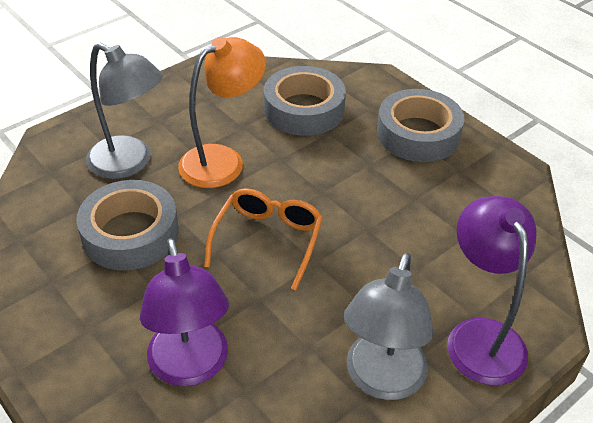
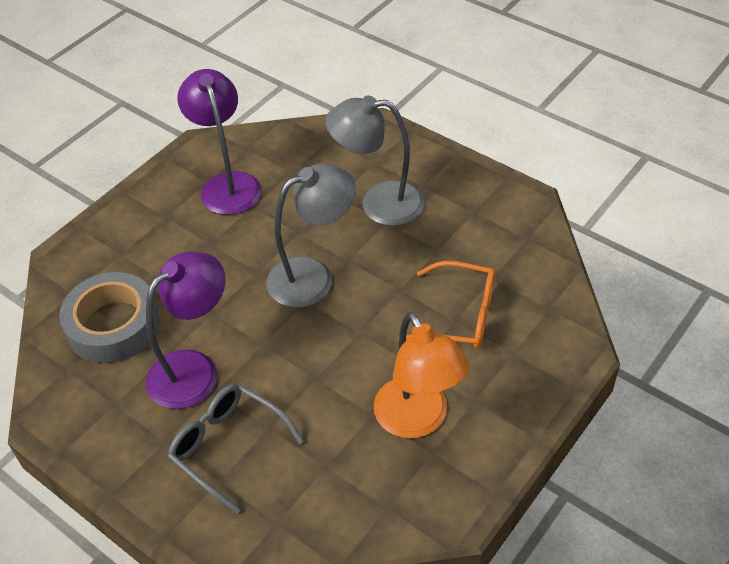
grey glasses: none = 0 -> [168,384,303,514] = 1
grey tape: [76,180,179,270] [264,66,346,136] [377,89,464,162] = 3 -> [59,272,160,363] = 1

